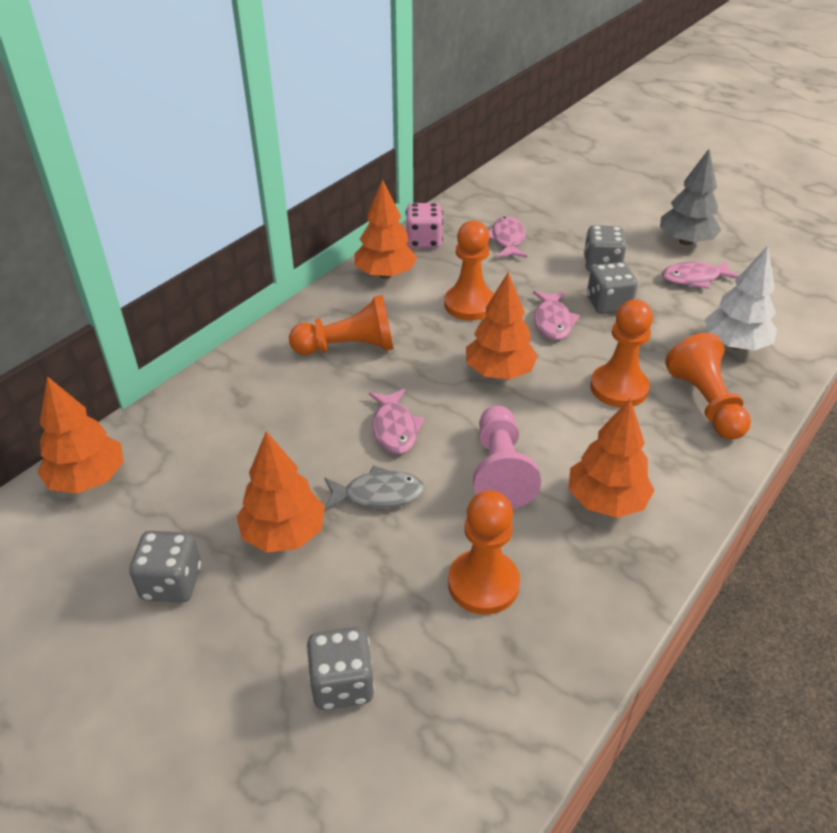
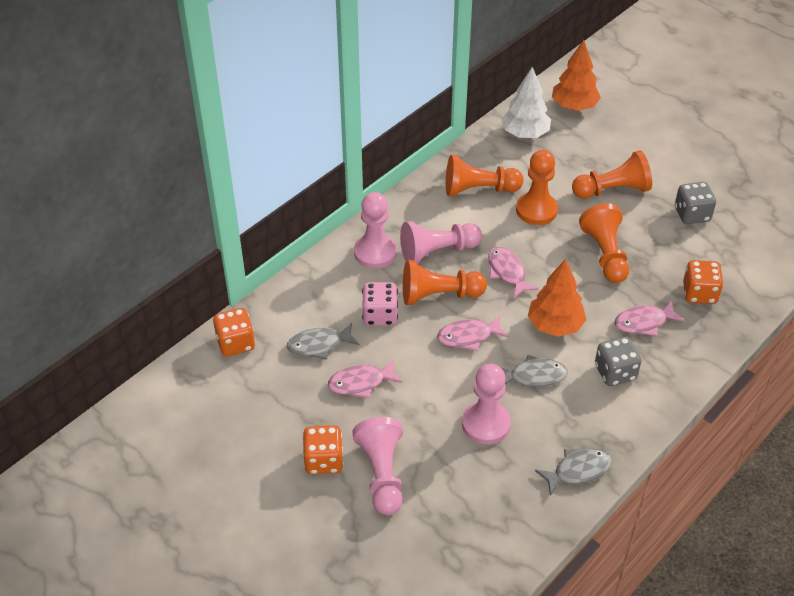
grey dice: [129,531,201,603] [306,627,375,710] [584,225,627,271] [587,262,638,314] = 4 -> [595,337,641,386] [675,182,716,224] = 2
grey fish: [324,465,425,511] = 1 -> [287,323,359,359] [502,355,568,387] [535,449,612,496] = 3
grey tree: [660,149,721,245] = 1 -> none = 0
orange dice: none = 0 -> [213,308,255,357] [303,425,343,474] [683,260,724,304] = 3
orange tree: [37,376,124,494] [236,431,325,553] [354,179,417,279] [466,272,538,380] [568,398,654,518] = 5 -> [528,259,587,337] [552,40,601,111] = 2
pink pawn: [473,406,541,509] = 1 -> [353,417,403,515] [354,192,397,269] [400,221,482,264] [462,364,511,444] = 4

